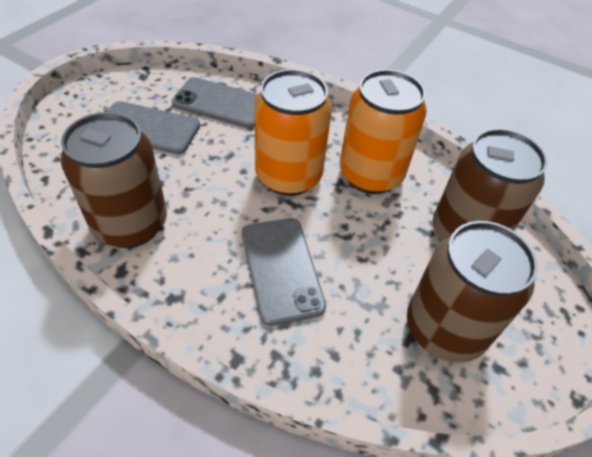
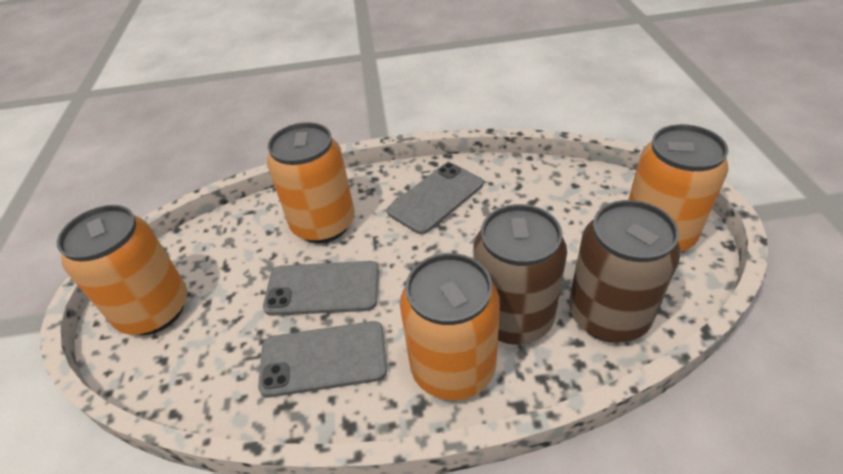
brown can: [61,112,167,248] [407,221,538,363] [433,128,547,241] = 3 -> [473,204,567,345] [569,200,681,342] = 2
orange can: [254,69,332,196] [340,69,427,194] = 2 -> [57,205,187,335] [267,122,355,243] [400,253,500,400] [628,124,728,252] = 4

